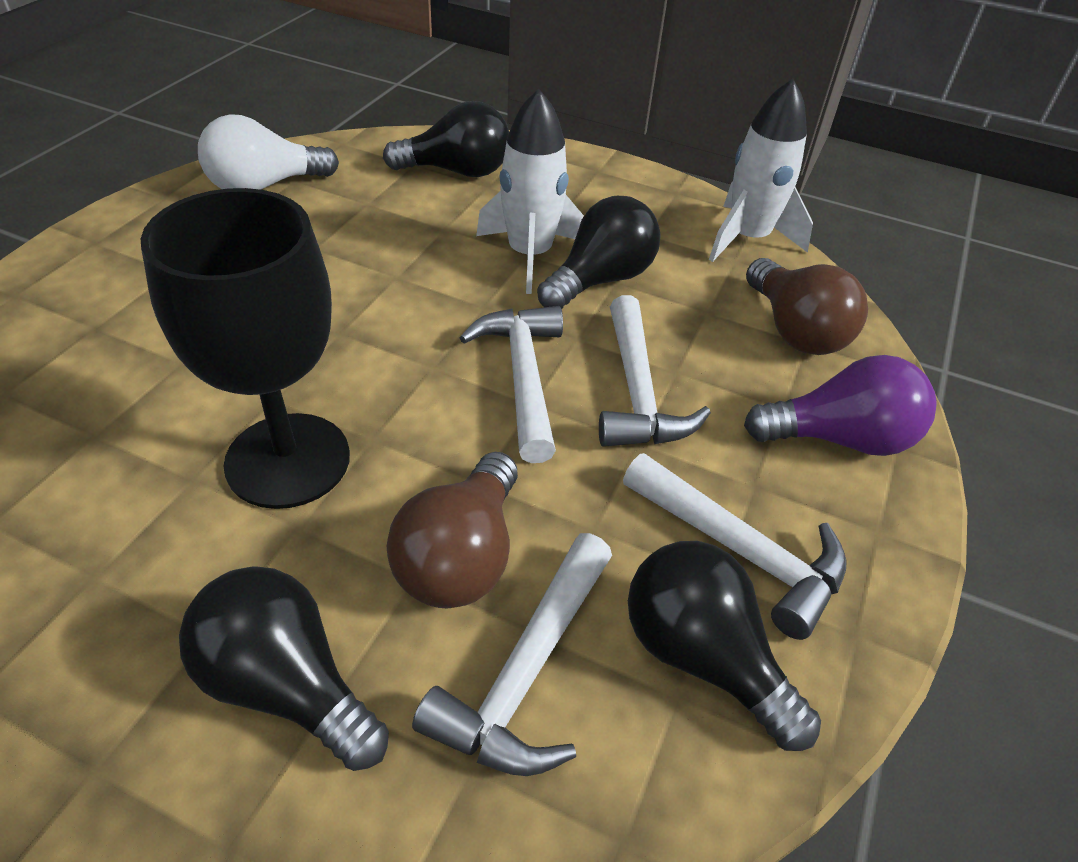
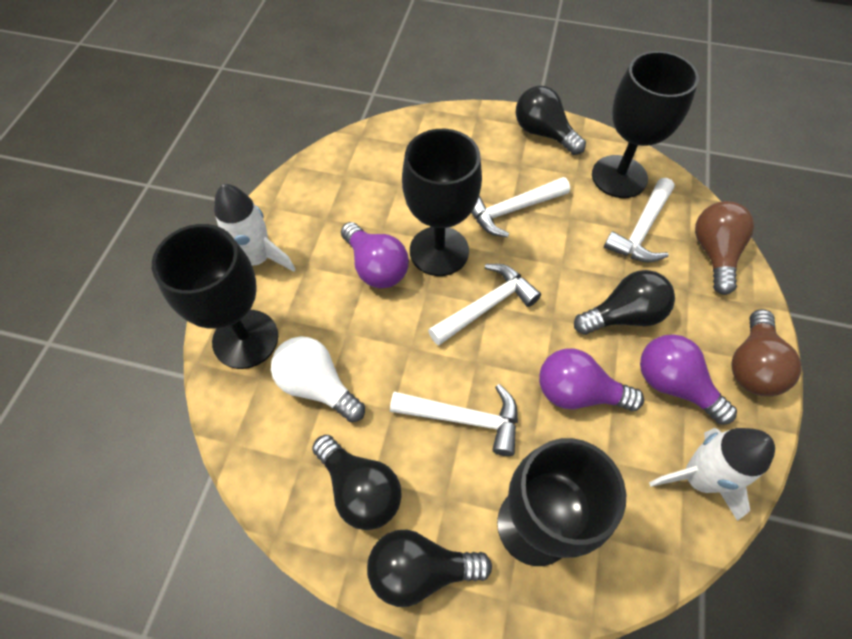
black goblet: [141,188,350,509] = 1 -> [152,224,278,369] [402,129,482,276] [497,438,626,566] [592,51,699,198] = 4
purple light bulb: [744,355,937,456] = 1 -> [341,222,409,288] [539,348,644,411] [640,334,737,425] = 3

